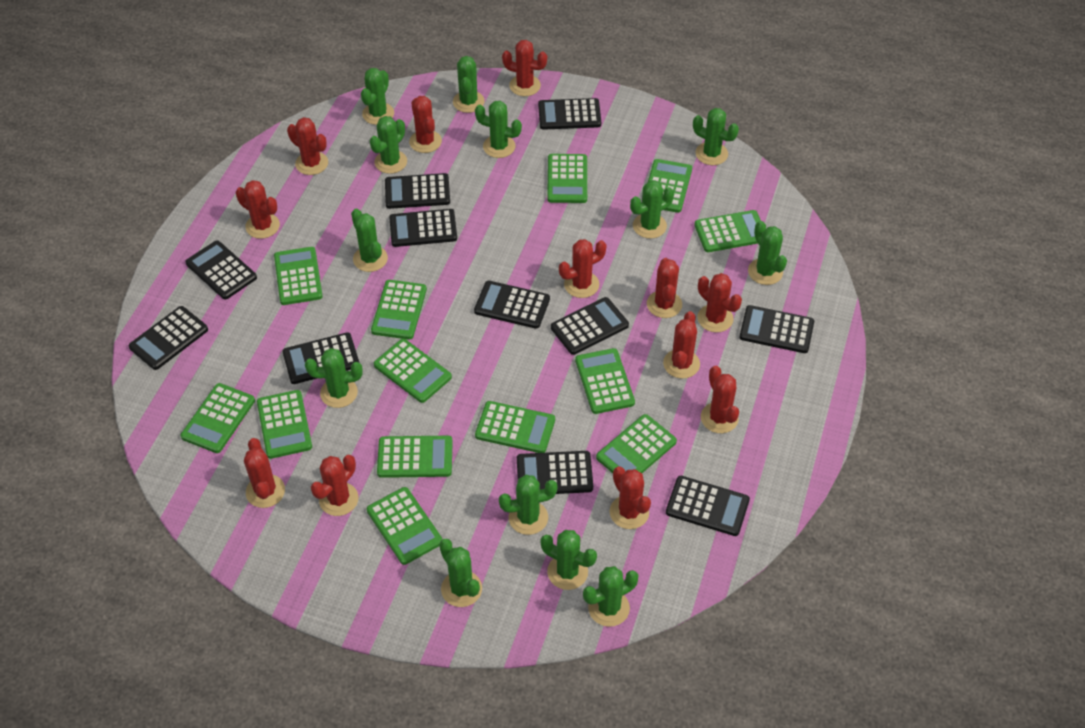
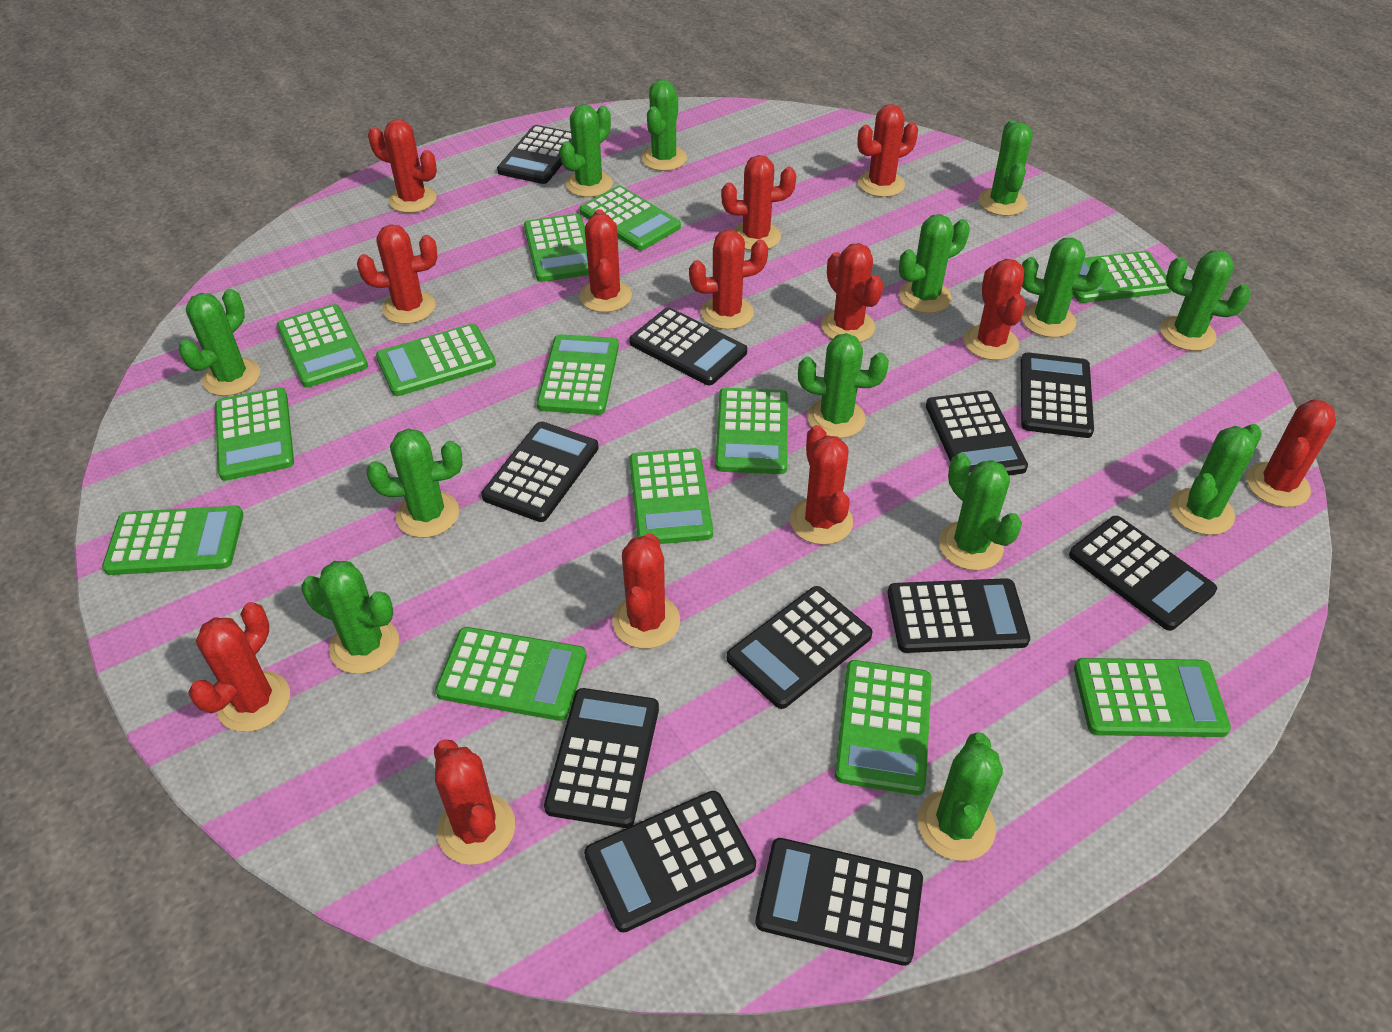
red cactus: [236,180,280,239] [244,438,285,508] [287,117,328,175] [311,455,359,516] [409,96,442,153] [502,40,547,96] [559,239,606,298] [609,466,651,529] [647,258,682,318] [663,311,700,379] [697,273,742,332] [701,366,739,433] = 12 -> [188,602,290,732] [357,224,437,324] [368,119,437,213] [434,739,515,865] [579,209,632,312] [612,533,680,649] [689,230,768,330] [721,155,796,250] [790,425,853,545] [821,243,883,342] [857,104,918,197] [964,259,1025,360] [1246,399,1336,507] = 13

